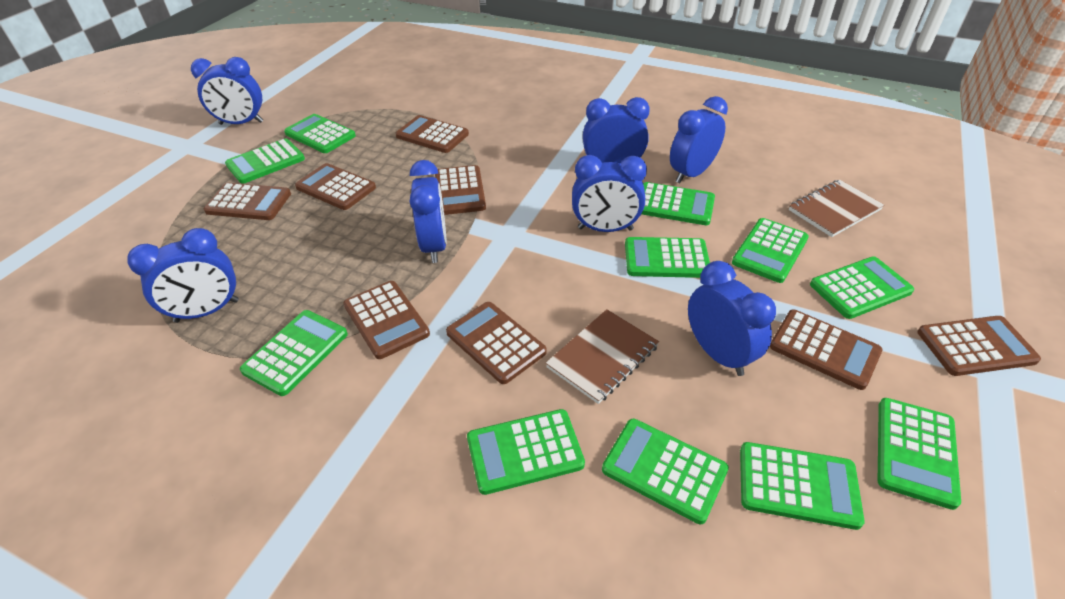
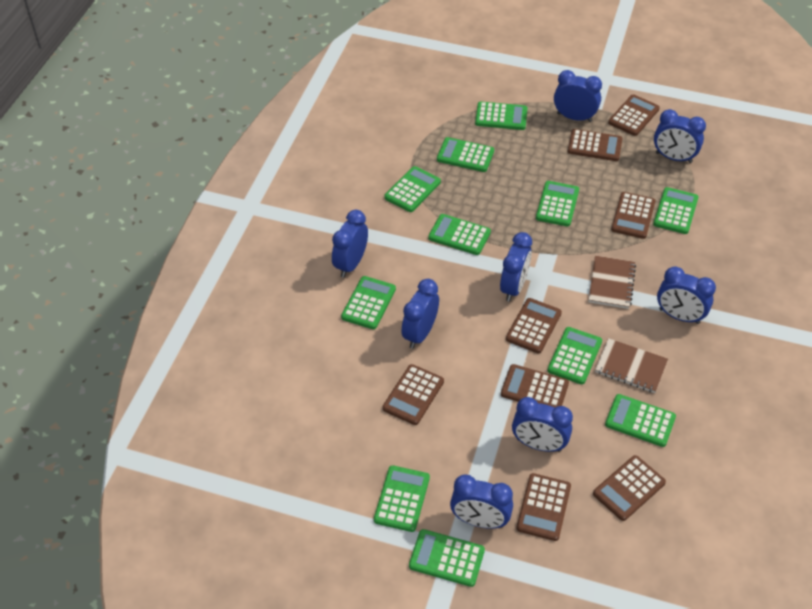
blue clock: [127,228,239,323] [191,57,263,125] [410,160,447,263] [572,155,647,232] [583,97,650,164] [670,96,728,183] [688,261,776,376] = 7 -> [332,210,368,277] [402,279,439,349] [450,475,513,529] [500,232,532,302] [512,397,573,452] [554,70,602,122] [654,109,706,163] [657,266,716,324] = 8

